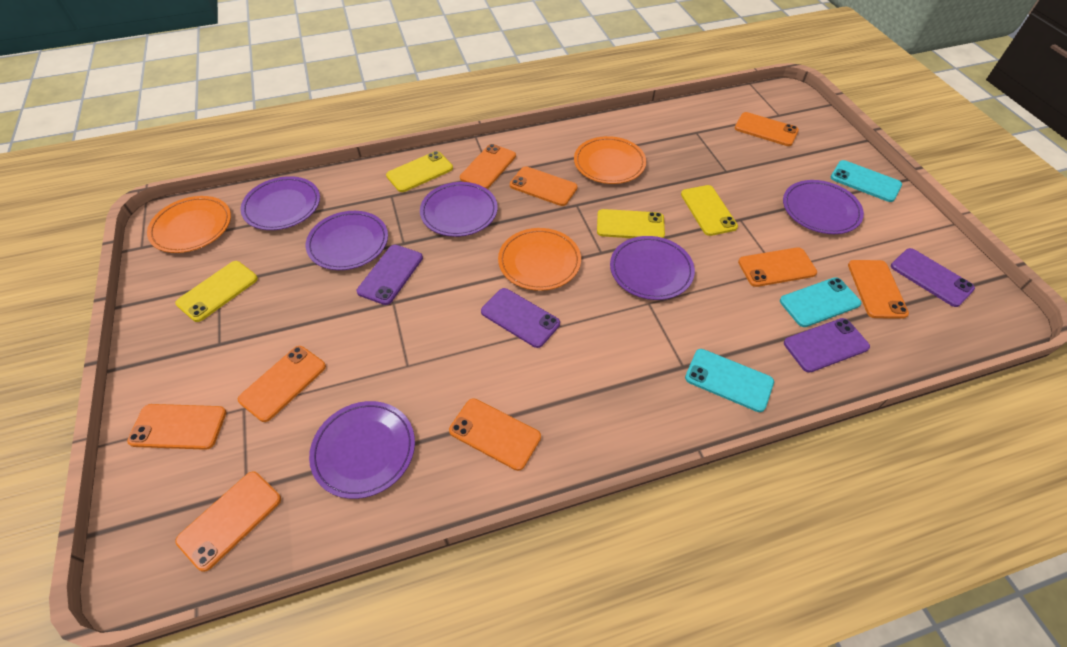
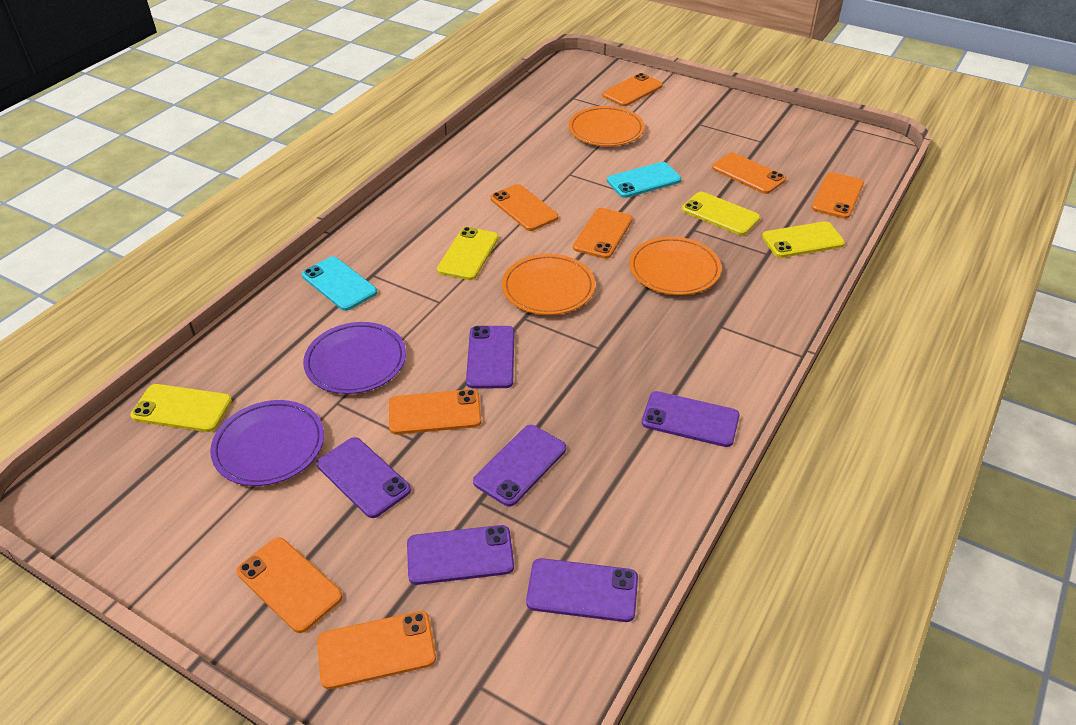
orange phone: [127,404,226,450] [176,471,281,572] [238,346,326,422] [449,398,541,471] [460,144,516,189] [510,166,578,206] [735,112,799,146] [738,247,817,287] [848,260,909,319] = 9 -> [237,537,342,633] [317,611,436,689] [389,389,481,435] [490,184,558,231] [573,208,633,259] [602,73,663,106] [712,153,786,194] [811,172,864,219] = 8
purple phone: [357,245,423,305] [481,288,560,348] [784,318,870,373] [891,248,975,307] = 4 -> [317,437,411,518] [407,525,514,585] [466,326,515,388] [473,425,566,507] [526,558,638,622] [642,391,740,447] = 6
purple plate: [240,176,320,230] [306,211,388,270] [309,401,415,499] [420,182,498,237] [610,236,695,300] [783,180,864,234] = 6 -> [210,400,324,486] [303,322,406,394] = 2
turquoise phone: [685,349,774,412] [780,277,861,327] [831,160,902,202] = 3 -> [302,256,377,311] [607,162,681,198] = 2

